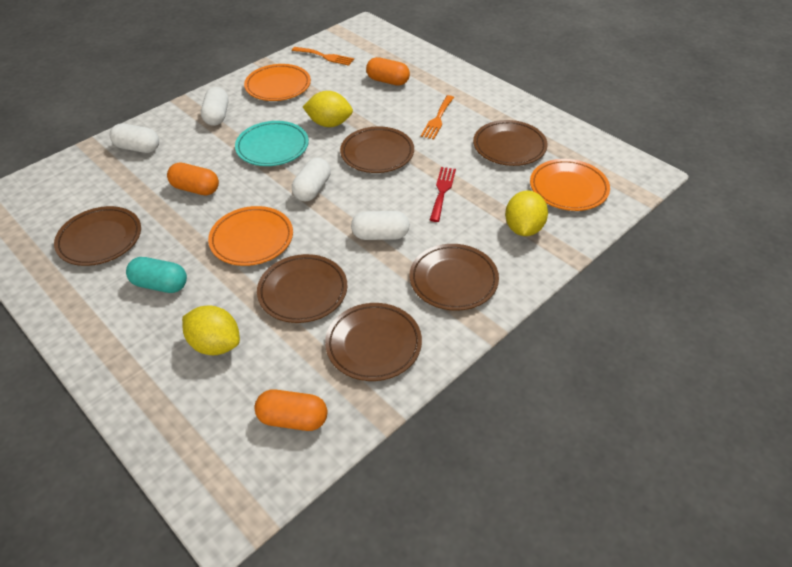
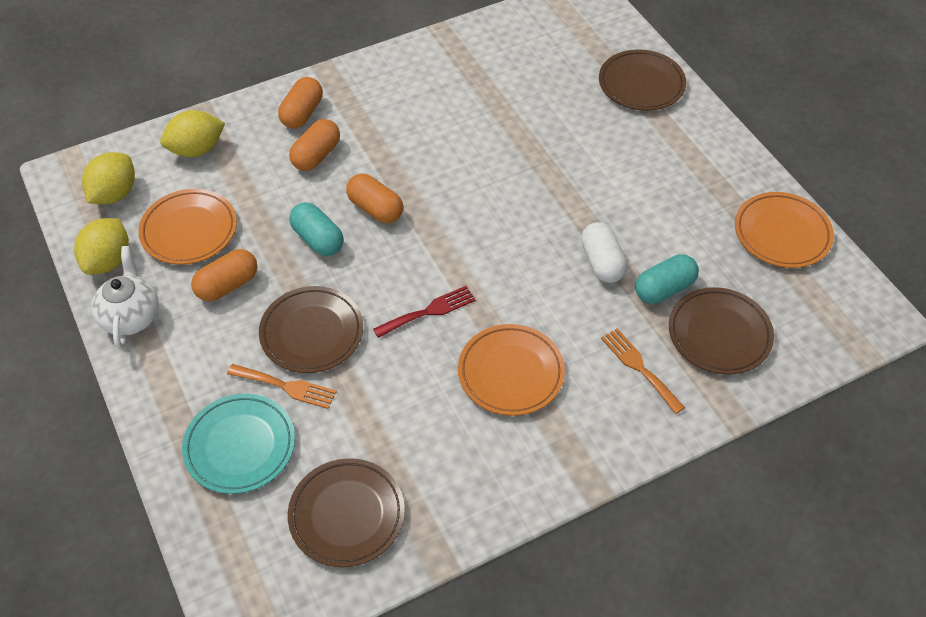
brown plate: [54,206,141,266] [257,254,348,323] [325,303,422,381] [340,126,414,173] [410,244,499,311] [473,120,548,166] = 6 -> [259,286,363,373] [288,458,405,567] [599,49,686,111] [669,287,774,375] = 4
orange capsule: [167,162,219,196] [254,389,327,431] [366,57,410,86] = 3 -> [191,249,257,301] [278,77,323,129] [289,119,340,171] [346,174,403,223] = 4
turquoise capsule: [126,257,187,293] = 1 -> [289,202,344,256] [635,254,699,304] = 2
white capsule: [110,123,159,153] [201,87,229,126] [292,158,331,201] [351,211,410,240] = 4 -> [581,222,627,283] = 1
white teapot: none = 0 -> [92,246,159,349] = 1

